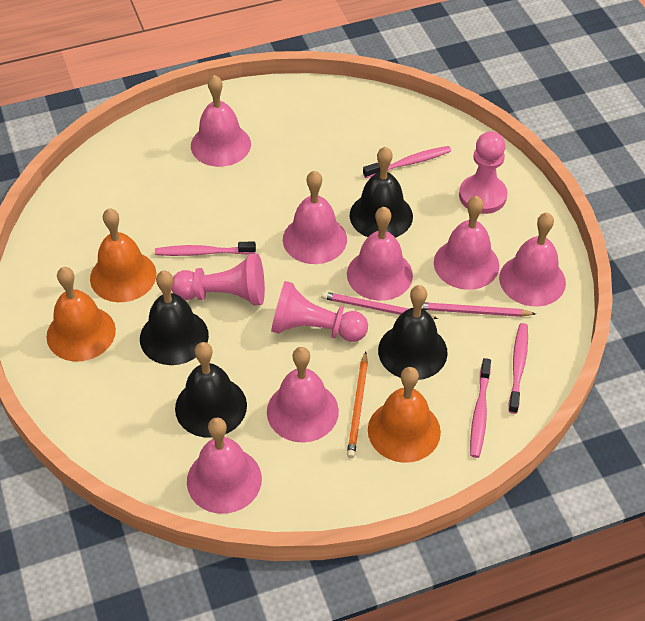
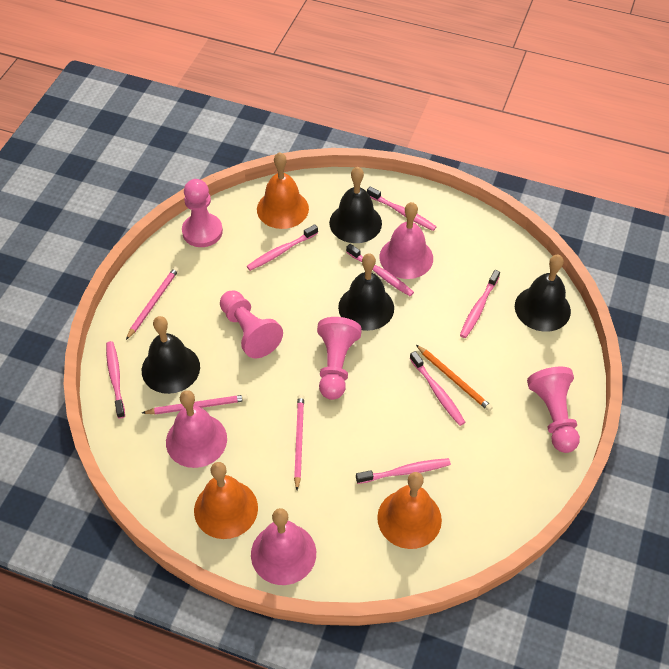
pink bell: [187,418,262,514] [191,75,251,167] [267,347,339,442] [283,171,347,264] [347,207,413,301] [434,196,499,290] [499,212,566,307] = 7 -> [166,390,227,468] [251,508,316,585] [380,202,433,279] = 3
pink pawn: [171,254,265,306] [271,281,368,342] [459,131,507,214] = 3 -> [182,179,223,247] [220,291,283,358] [317,317,362,400] [527,367,580,453] = 4
pink pencil: [321,292,438,319] [421,302,536,317] = 2 -> [126,266,179,340] [142,394,248,415] [294,394,304,490] = 3
pink toothbrush: [155,242,256,256] [363,146,451,178] [470,358,491,458] [508,323,528,414] = 4 -> [106,341,125,419] [247,224,318,271] [346,244,414,296] [356,458,451,484] [367,186,437,231] [409,351,466,426] [460,270,500,338] = 7

